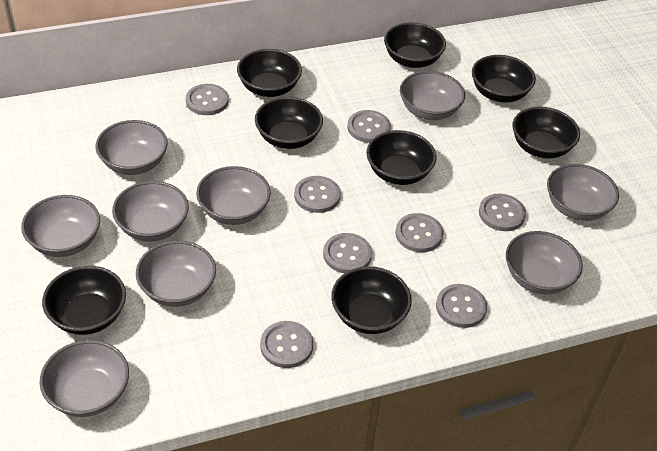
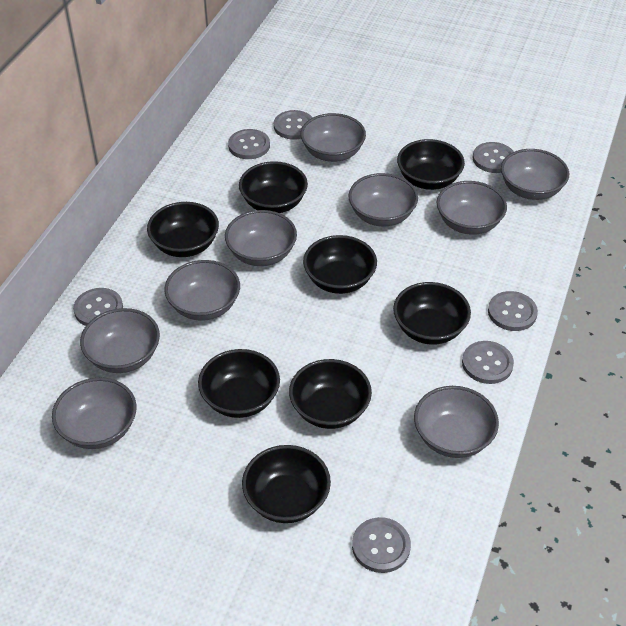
grey button: [186,84,228,115] [260,321,313,368] [294,176,341,213] [323,233,372,273] [347,110,391,143] [395,213,444,252] [436,284,487,328] [479,194,526,231] = 8 -> [73,288,123,326] [228,129,270,159] [274,110,313,140] [352,517,411,573] [462,341,514,384] [473,142,514,173] [488,291,538,331] = 7

